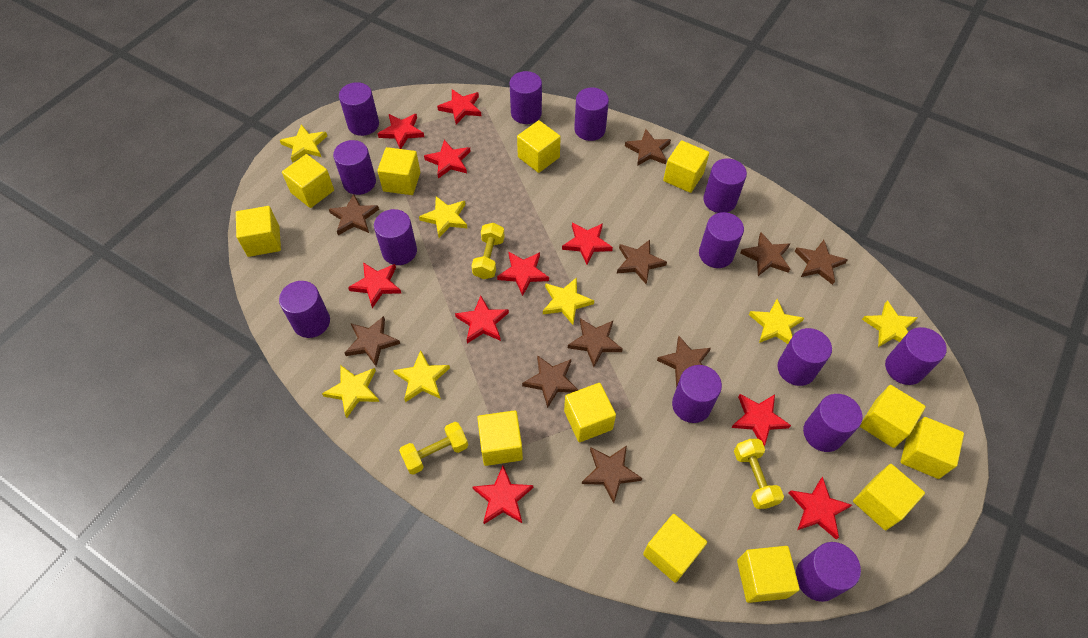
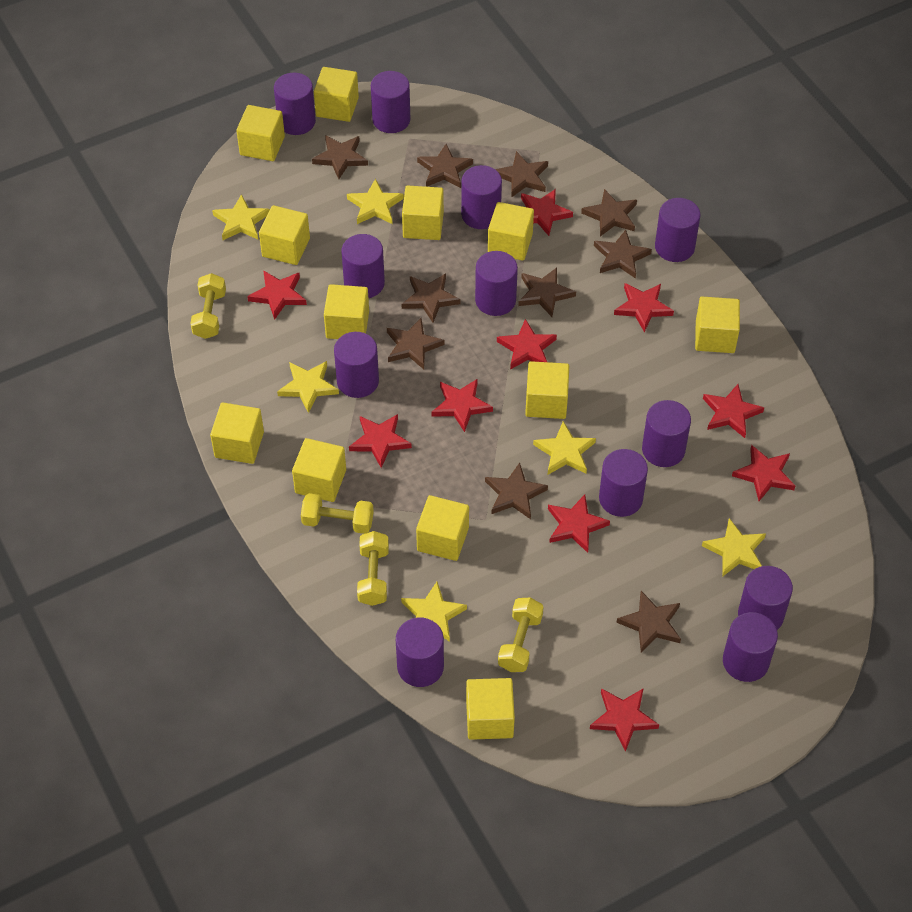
purple cylinder: [279,281,330,338] [333,140,376,195] [339,82,379,136] [374,209,417,265] [510,71,542,124] [574,88,609,141] [672,365,722,423] [699,212,744,268] [703,158,747,213] [778,328,832,386] [796,542,861,602] [803,394,862,452] [885,327,947,385] = 13 -> [274,73,316,135] [334,332,379,398] [341,234,385,298] [371,71,410,133] [396,617,444,687] [461,165,502,229] [475,251,518,316] [599,449,648,517] [642,400,691,467] [655,198,700,262] [723,612,778,682] [738,566,793,630] = 12
yellow dumbbell: [399,422,468,475] [471,223,505,279] [734,439,784,509] = 3 -> [190,273,226,339] [301,493,374,534] [357,531,389,606] [498,598,543,672] = 4
yellow star: [280,124,327,163] [322,365,379,418] [393,350,450,402] [419,196,467,238] [543,277,594,325] [749,299,804,344] [862,300,918,347] = 7 -> [212,194,270,240] [277,361,339,413] [347,179,404,224] [401,582,467,642] [533,421,596,475] [702,518,766,577] = 6

